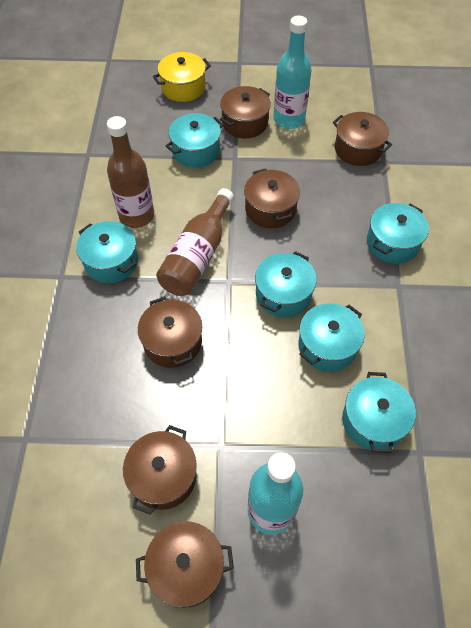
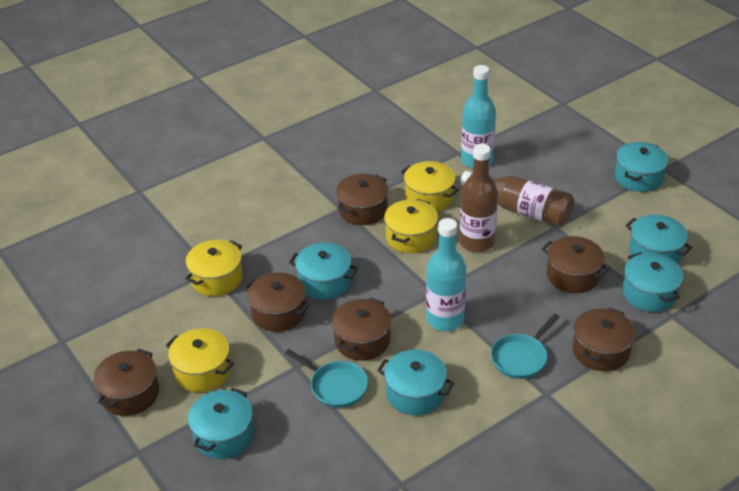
turquoise pan: none = 0 -> [285,349,368,408] [491,313,559,379] = 2
yellow pot: [153,52,211,102] = 1 -> [166,328,234,392] [185,240,243,296] [384,199,438,253] [401,161,459,211] = 4

